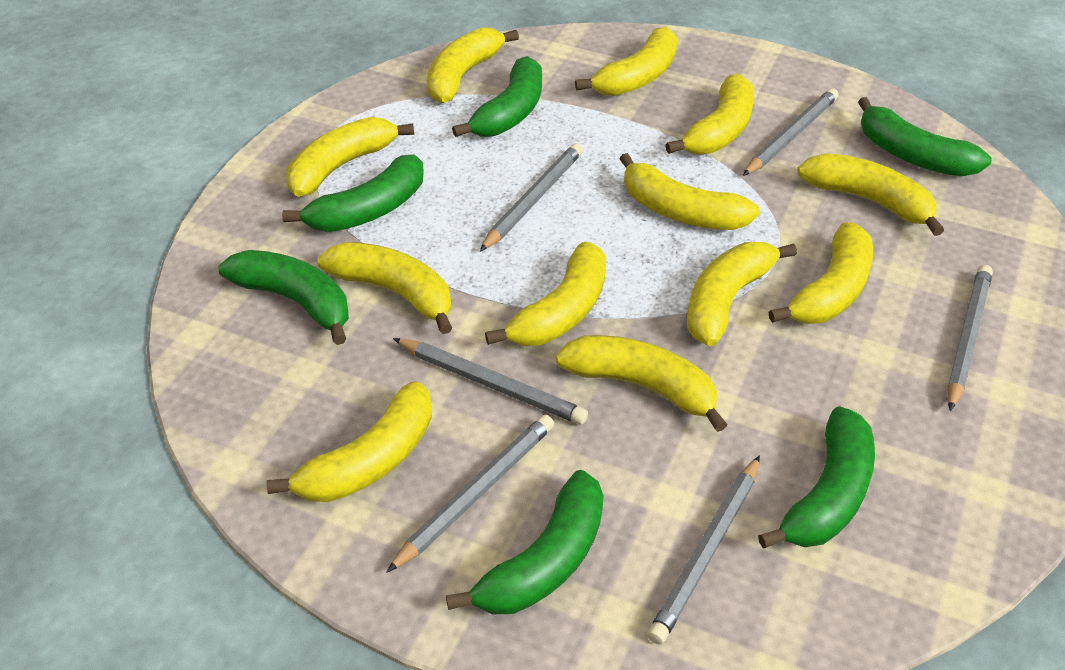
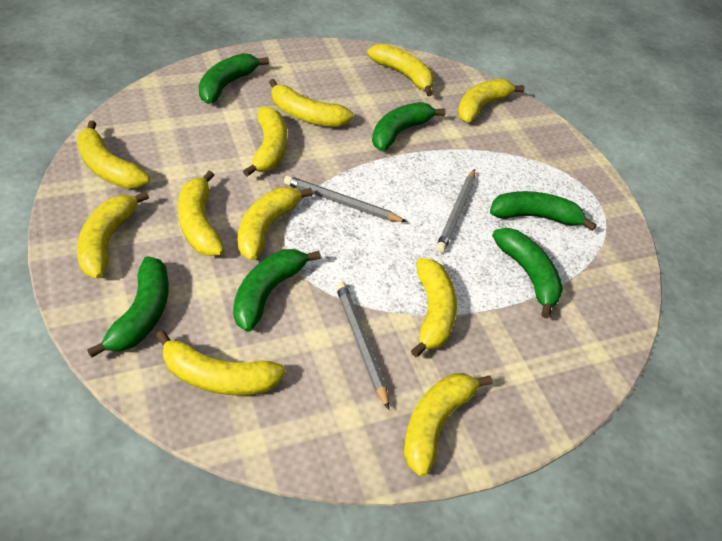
grey pencil: [386,414,554,573] [393,338,588,424] [480,143,583,252] [647,455,760,644] [743,88,839,176] [947,265,993,411] = 6 -> [284,175,407,222] [335,282,389,410] [436,169,475,253] = 3
yellow banana: [267,381,432,502] [286,117,414,197] [317,242,452,334] [427,27,519,104] [485,242,606,346] [556,335,728,432] [575,27,677,96] [619,153,760,230] [665,74,754,154] [687,242,797,346] [769,222,873,324] [797,153,944,236] = 12 -> [77,120,150,188] [77,191,149,279] [156,330,286,395] [178,171,224,256] [237,187,313,261] [243,106,287,177] [269,79,354,127] [367,44,434,96] [403,373,492,477] [411,258,457,357] [457,79,524,123] = 11

